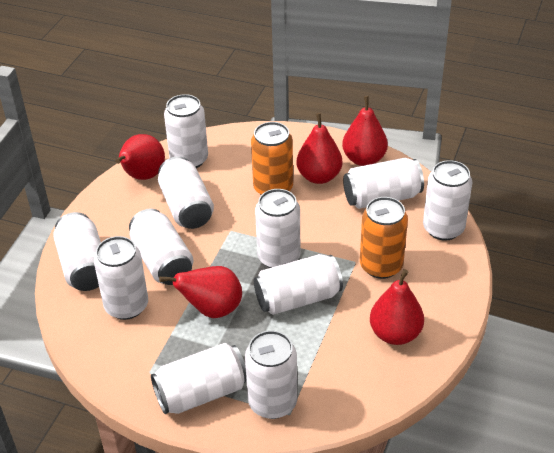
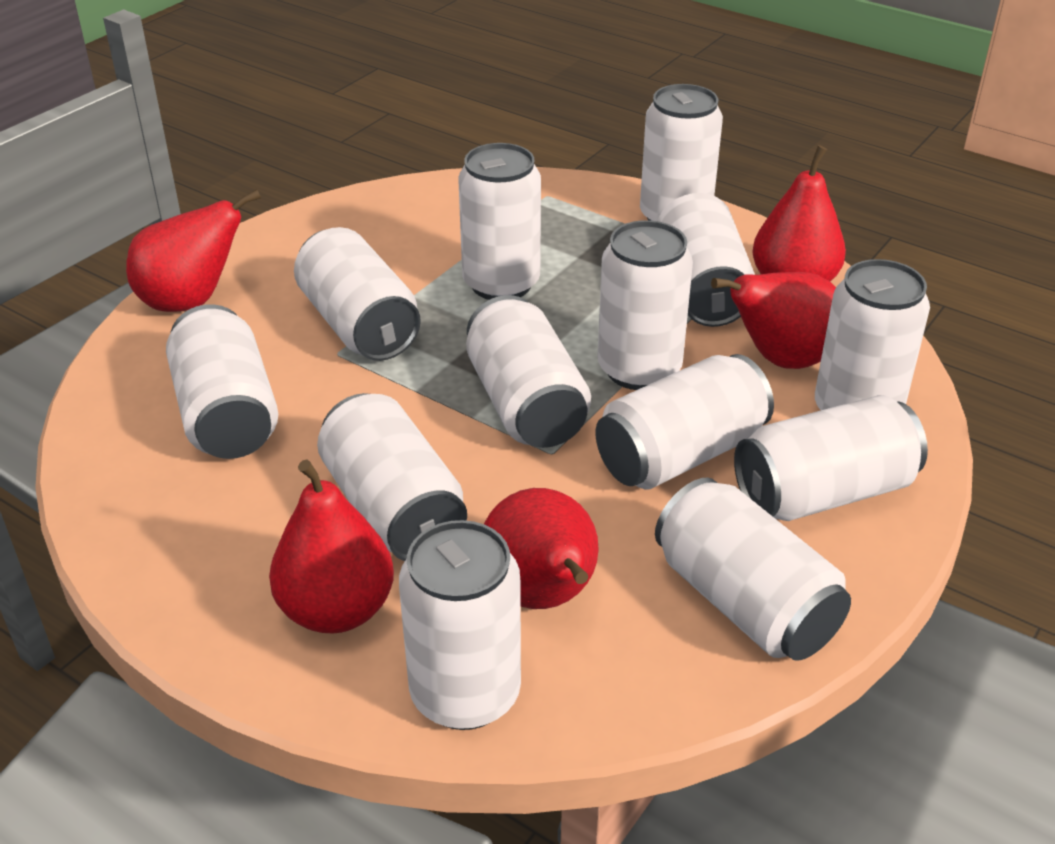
orange can: [251,122,293,195] [360,197,408,279] = 2 -> none = 0
white can: [53,212,101,291] [94,236,148,320] [129,209,193,285] [151,343,247,414] [158,156,214,229] [164,94,208,168] [245,330,297,419] [254,254,343,315] [255,189,300,268] [343,158,424,209] [423,160,472,240] = 11 -> [166,304,278,459] [294,227,421,361] [317,393,467,561] [399,520,521,730] [458,143,541,300] [466,295,591,448] [595,354,774,489] [597,220,693,390] [640,84,723,221] [655,477,851,661] [657,193,755,327] [734,395,928,521] [815,259,930,410] = 13

